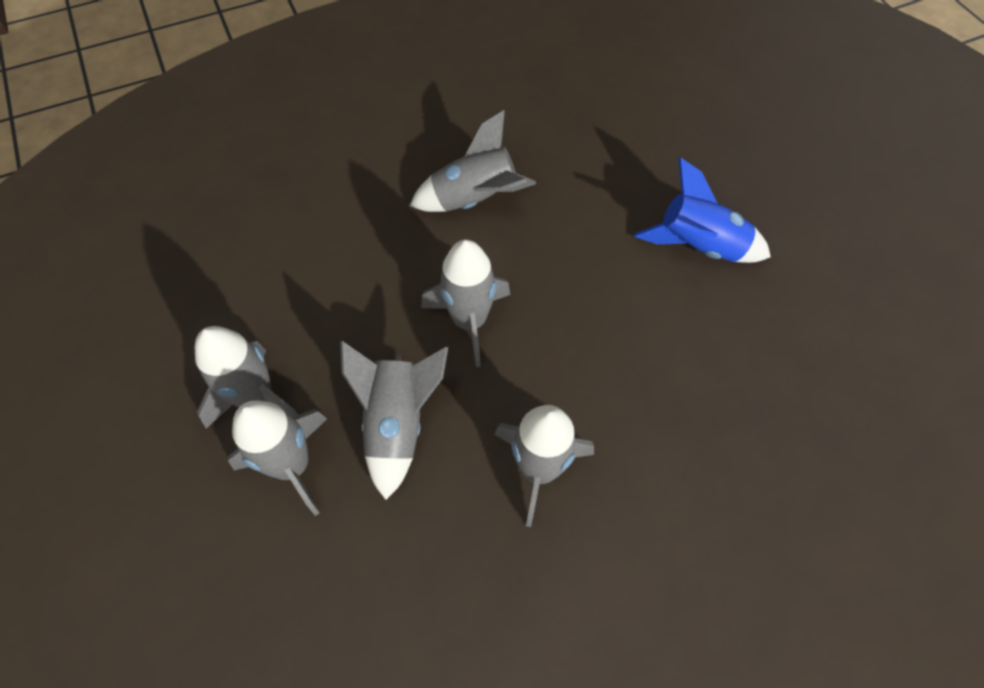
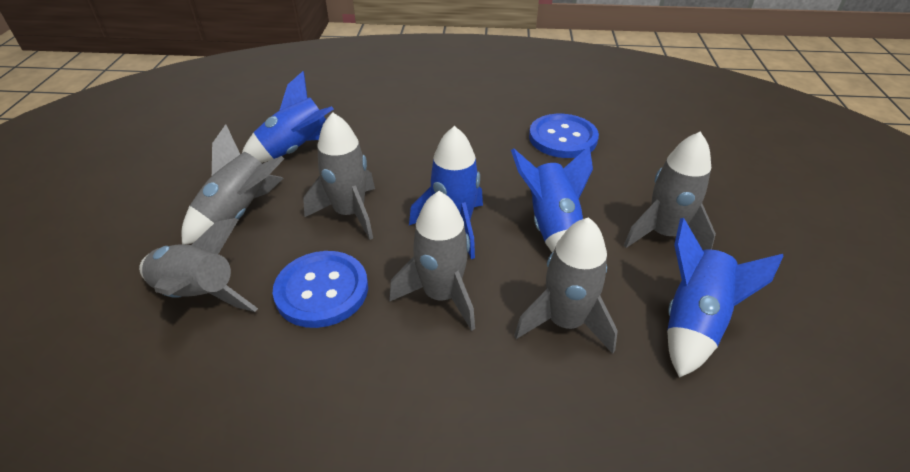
blue button: none = 0 -> [273,251,368,328] [529,114,599,158] = 2
blue rocket: [634,157,771,263] = 1 -> [242,71,334,163] [409,126,483,259] [511,146,593,252] [667,218,783,378] = 4

